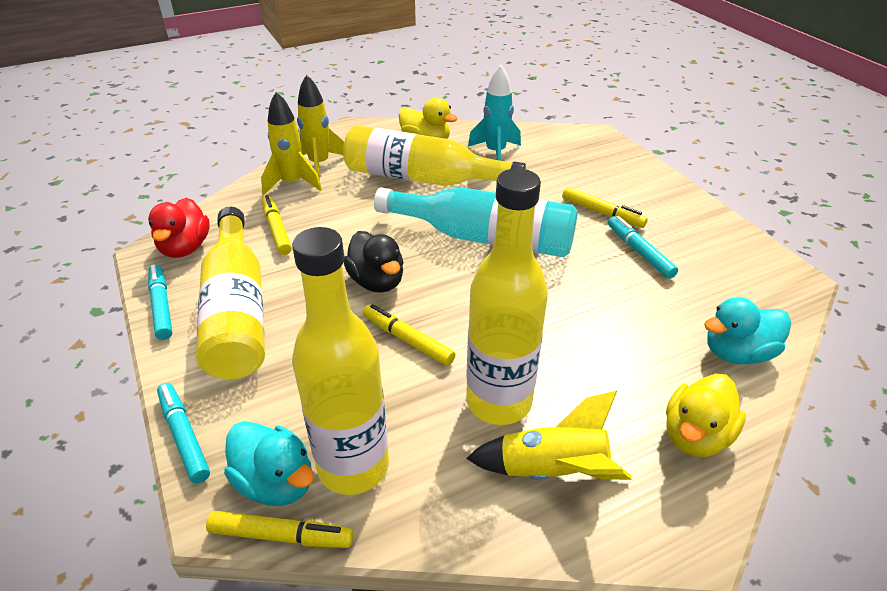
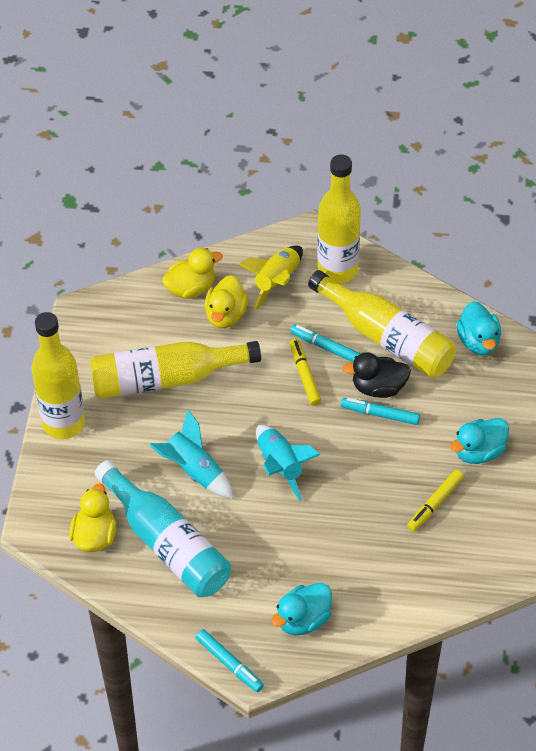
red duck: [148,198,210,258] = 1 -> none = 0
turquoise duck: [224,421,314,506] [704,297,791,364] = 2 -> [271,583,332,635] [450,418,509,464] [457,301,501,355] = 3
turquoise rocket: [468,65,521,161] = 1 -> [149,409,234,499] [256,424,320,501] = 2
yellow duck: [399,98,458,139] [666,373,746,457] = 2 -> [69,483,116,552] [162,248,223,299] [205,275,248,328] = 3
yellow marker: [206,511,353,548] [262,195,292,255] [363,304,456,366] [562,187,648,228] = 4 -> [290,339,321,406] [407,470,464,532] = 2
yellow rocket: [261,92,322,195] [297,74,344,181] [466,391,632,480] = 3 -> [238,245,303,311] = 1

